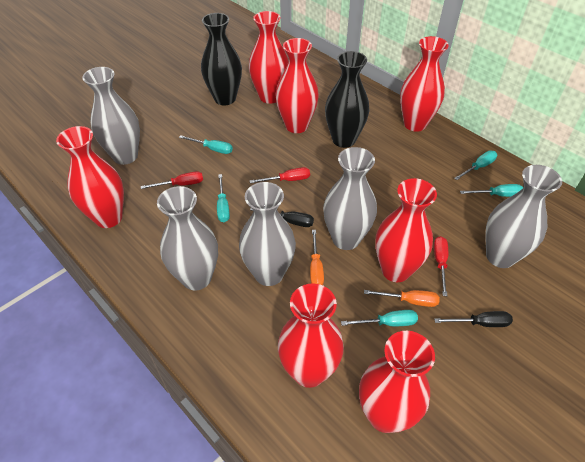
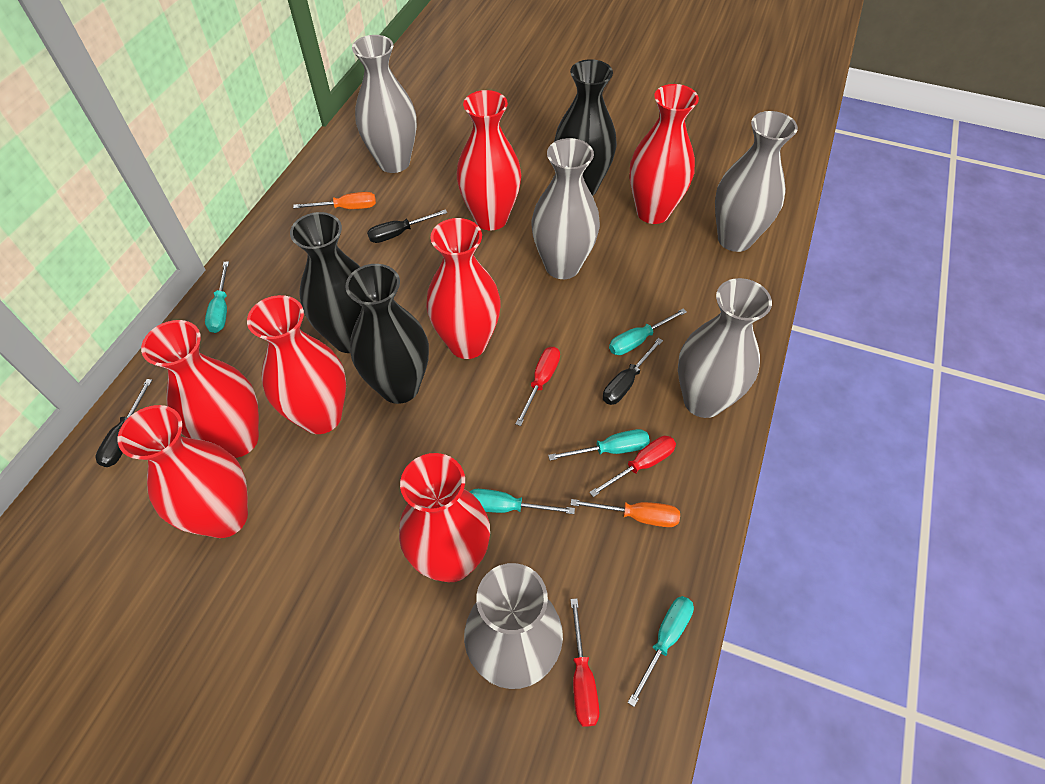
black screwdriver: [250,208,314,227] [434,311,513,327] = 2 -> [95,379,152,467] [367,209,447,243] [603,338,663,405] = 3
black vase: [201,13,242,105] [325,51,369,148] = 2 -> [290,212,362,353] [345,264,429,404] [554,59,617,196] = 3

